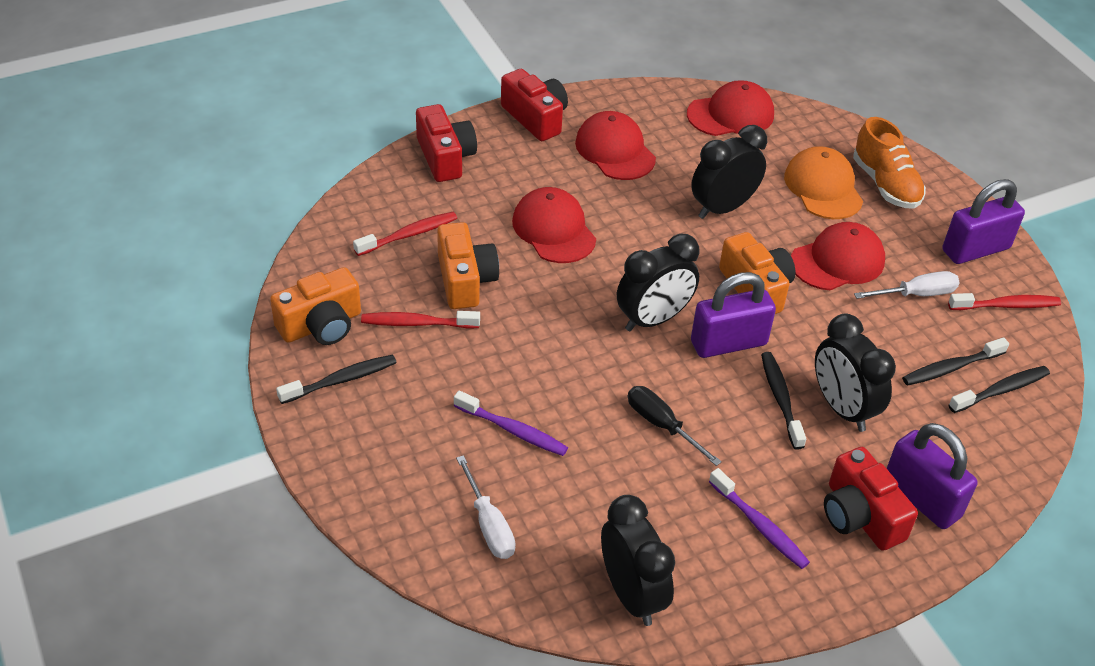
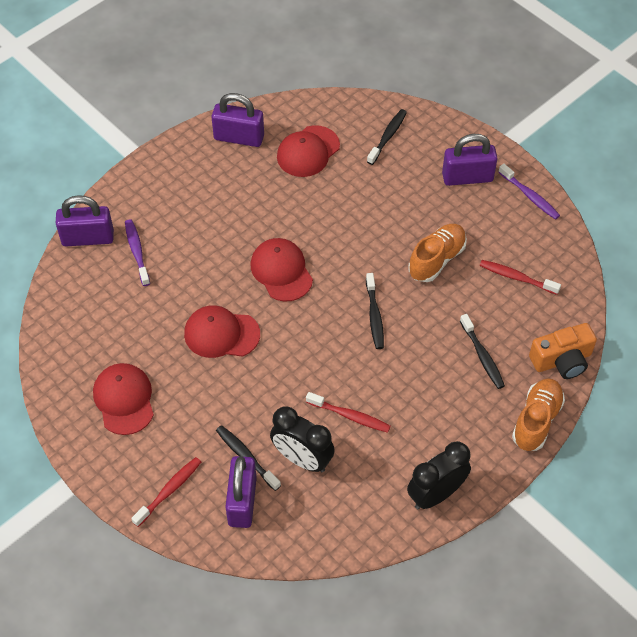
black clock: [601,495,675,626] [617,234,700,331] [691,125,767,219] [815,314,896,432] = 4 -> [270,406,335,472] [407,441,471,509] = 2
black screwdriver: [628,386,722,466] = 1 -> none = 0
orange camera: [270,267,361,345] [437,222,499,309] [719,232,796,314] = 3 -> [529,323,597,379] = 1
orange cap: [784,146,863,219] = 1 -> none = 0
orange shoe: [853,117,926,209] = 1 -> [408,224,467,282] [512,378,565,451] = 2
purple padlock: [691,272,776,358] [886,423,978,529] [943,179,1025,264] = 3 -> [56,195,114,246] [212,93,264,147] [225,456,257,528] [442,134,498,186] = 4
red camera: [416,104,477,182] [501,69,568,141] [824,447,918,551] = 3 -> none = 0
white screwdriver: [456,455,516,559] [854,271,960,299] = 2 -> none = 0

